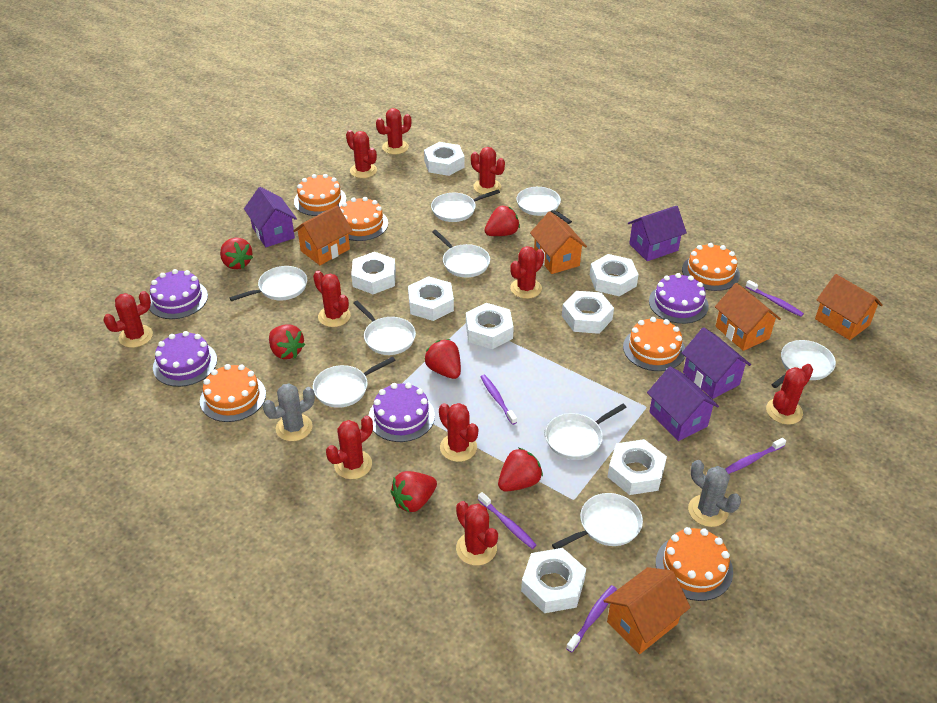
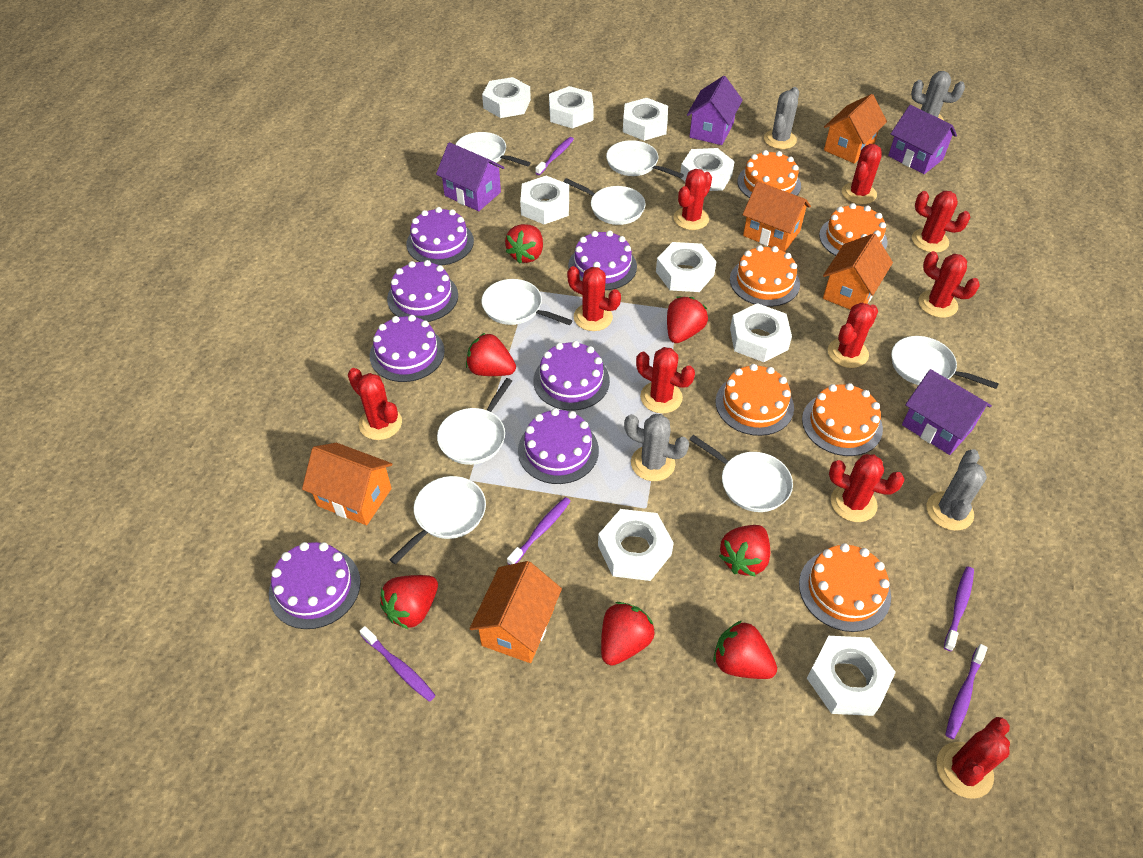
grey cactus: [263,383,315,441] [688,460,741,527] = 2 -> [624,414,689,481] [764,87,799,149] [911,71,965,120] [927,449,987,531] = 4
purple cake: [149,269,208,319] [153,331,217,387] [369,383,435,442] [649,273,709,324] = 4 -> [269,542,361,629] [370,315,445,382] [387,260,458,322] [407,207,474,265] [518,408,599,484] [533,341,610,411] [568,230,637,290] = 7
red strawberry: [220,238,253,269] [269,325,305,359] [390,471,437,512] [424,339,461,379] [484,205,520,236] [498,448,543,492] = 6 -> [380,575,438,630] [466,332,516,376] [505,224,543,263] [601,602,655,666] [667,297,708,343] [713,621,777,679] [719,525,770,577] = 7
white nut: [351,252,396,294] [408,276,454,321] [424,142,465,176] [466,303,514,349] [521,548,586,613] [562,291,614,334] [590,254,639,297] [607,439,667,495] = 8 -> [482,77,531,118] [520,176,569,225] [549,86,594,129] [598,509,674,581] [623,98,668,141] [656,242,717,292] [681,148,735,191] [730,303,792,362] [807,636,896,716] = 9
white pan: [229,266,307,301] [313,357,395,408] [353,300,416,355] [431,190,500,222] [432,230,490,277] [516,187,572,224] [545,404,627,459] [552,493,643,549] [771,340,836,388] = 9 -> [389,476,486,564] [437,378,512,465] [455,132,531,166] [482,279,573,325] [564,178,646,225] [606,140,684,178] [689,435,793,512] [891,336,999,389] = 8

